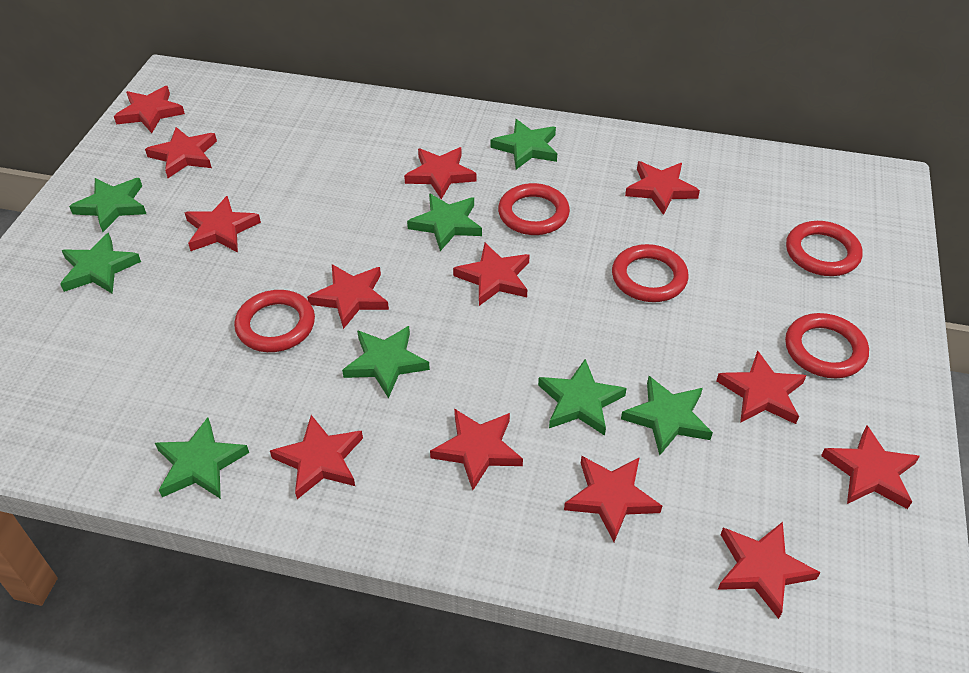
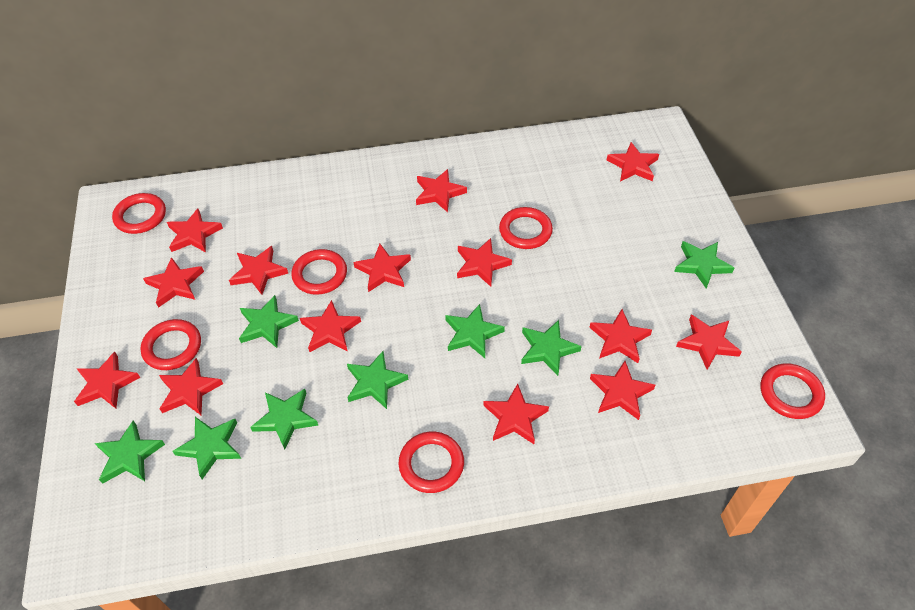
red ring: [234,290,315,352] [498,183,570,235] [612,244,689,302] [785,313,869,378] [786,221,863,276] = 5 -> [112,193,166,234] [141,319,201,370] [292,249,347,295] [398,432,464,493] [499,207,553,249] [761,363,825,419] = 6
red star: [114,86,185,133] [145,127,217,178] [184,196,261,252] [270,415,363,499] [307,264,389,329] [404,147,477,199] [430,409,523,490] [453,243,530,306] [564,456,662,542] [625,161,700,215] [716,350,806,424] [718,522,820,619] [821,425,920,509] = 13 -> [74,352,140,409] [143,257,204,308] [159,358,223,416] [167,209,223,253] [229,246,288,295] [300,300,361,352] [353,244,411,292] [416,169,467,212] [457,238,512,287] [484,384,549,444] [589,309,652,363] [590,361,655,420] [607,142,659,181] [676,315,742,370] = 14

